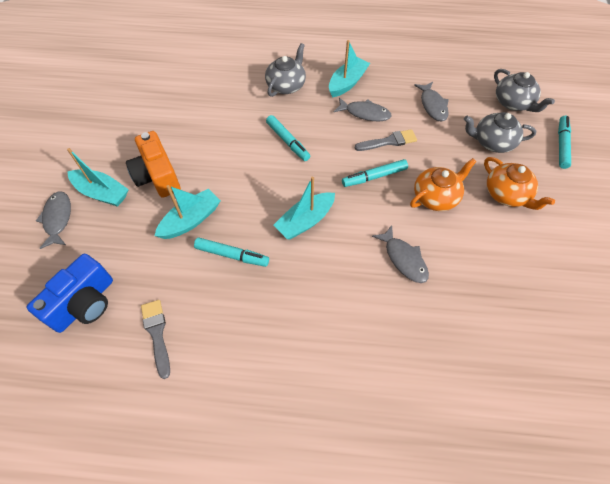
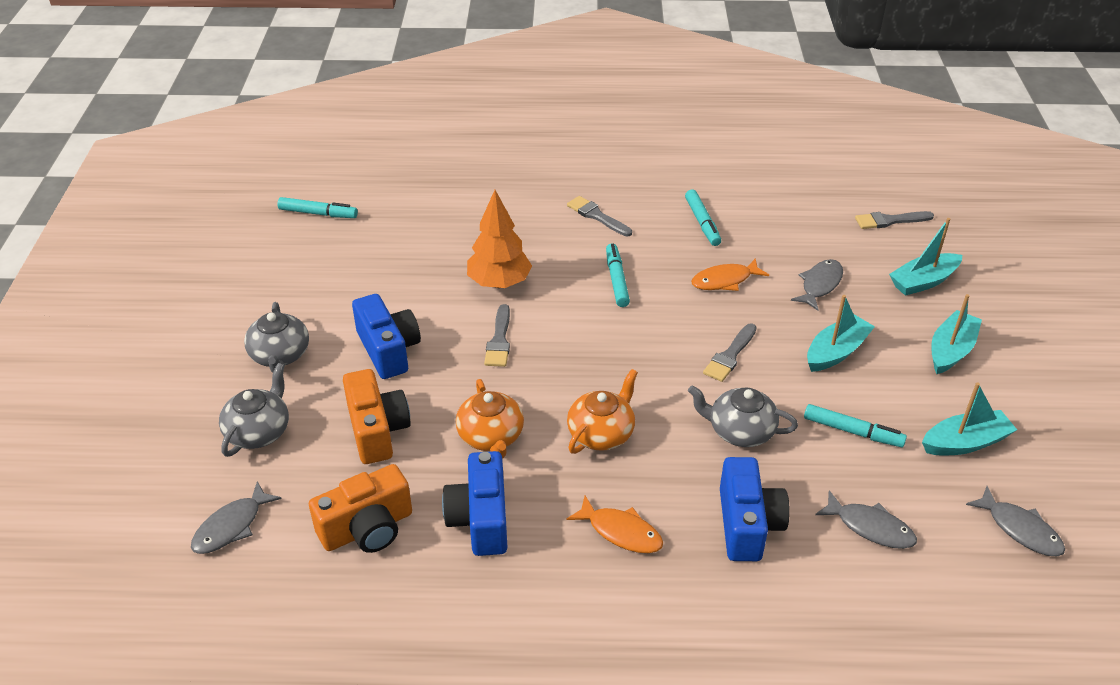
blue camera: [27,254,113,333] = 1 -> [352,294,421,379] [442,451,508,556] [720,457,790,561] = 3
grey brush: [141,300,170,379] [355,129,417,151] = 2 -> [484,304,510,367] [567,196,632,237] [703,323,757,382] [855,211,934,229] = 4
orange camera: [126,131,181,198] = 1 -> [309,464,412,553] [343,369,411,464] = 2
orange fish: none = 0 -> [567,496,663,553] [691,258,769,291] = 2
orange tree: none = 0 -> [467,190,532,288] = 1

